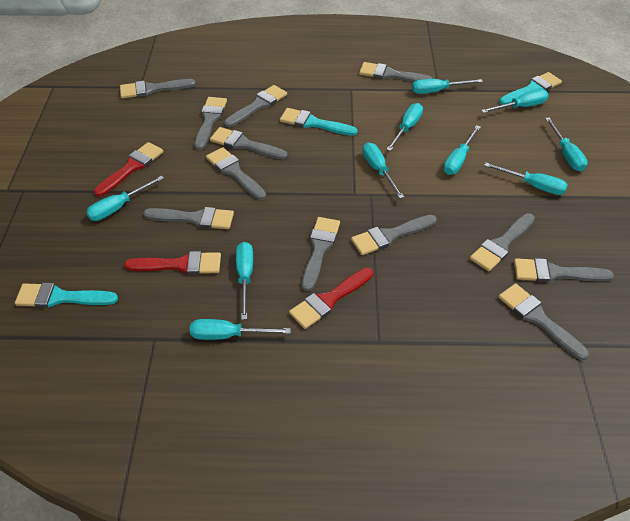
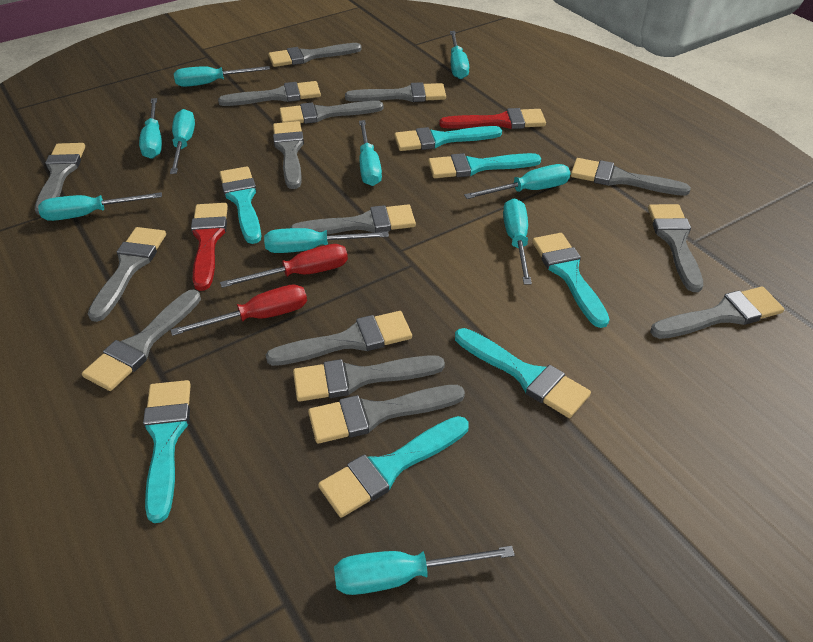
grey brush: [120,79,196,98] [143,207,234,229] [194,97,227,150] [206,147,266,200] [210,127,288,159] [224,85,287,127] [302,217,340,291] [351,215,437,255] [359,62,433,82] [470,213,535,271] [498,284,589,360] [514,258,614,282] = 12 -> [35,143,85,216] [82,290,201,391] [88,227,166,322] [218,81,321,106] [266,311,412,366] [268,43,362,67] [273,121,304,189] [279,101,384,124] [290,204,416,234] [293,355,445,402] [308,385,465,444] [345,82,446,102] [571,158,691,196] [648,204,703,292] [650,286,784,339] = 15
red brush: [94,142,163,197] [124,251,221,275] [289,267,373,329] = 3 -> [191,203,228,291] [439,108,546,129] = 2
red screwdriver: none = 0 -> [171,285,307,336] [220,244,348,288] = 2
turquoise brush: [15,283,118,308] [280,108,358,136] [499,72,562,105] = 3 -> [143,380,191,523] [220,166,261,244] [318,416,469,518] [394,126,502,151] [428,153,541,178] [455,328,591,418] [532,233,610,328] = 7

